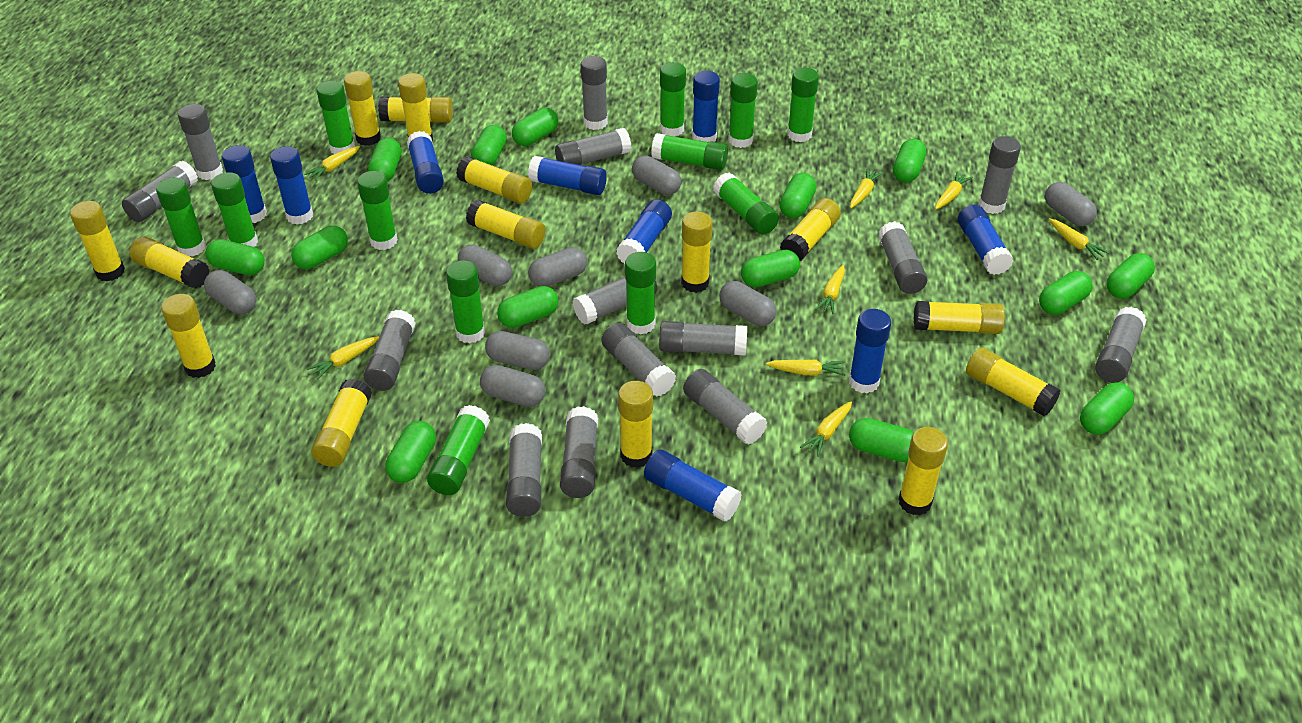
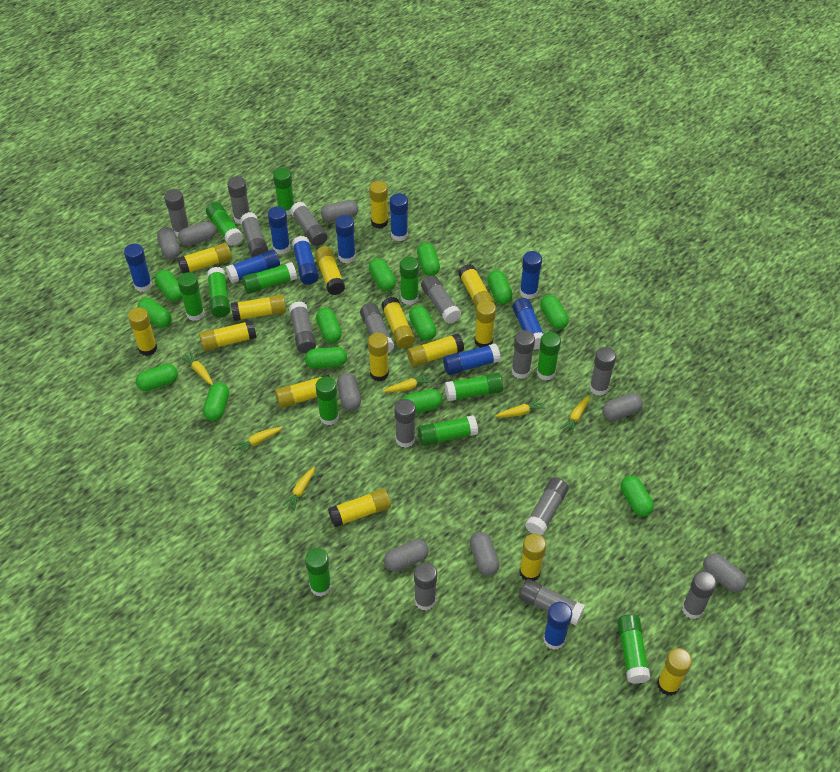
blue glue stick: [222,145,267,223] [270,146,313,224] [407,131,444,194] [528,156,607,195] [616,199,672,264] [644,450,742,522] [692,71,720,142] [849,309,891,393] [958,205,1013,275] = 9 -> [124,244,152,292] [226,249,280,283] [268,206,290,255] [292,236,319,285] [335,215,356,263] [390,193,408,241] [443,344,501,375] [512,298,544,350] [520,251,542,299] [543,602,572,650] = 10
green capsule: [206,239,265,275] [291,226,348,269] [368,138,402,181] [385,421,436,483] [471,125,507,166] [497,286,558,328] [512,108,558,146] [741,250,800,287] [779,173,816,218] [849,418,914,462] [893,139,926,182] [1039,271,1093,315] [1080,382,1134,435] [1107,253,1155,299] = 14 -> [136,364,178,391] [137,298,172,328] [155,270,182,302] [203,382,229,421] [305,347,347,369] [316,308,342,343] [369,258,396,291] [401,389,442,413] [409,306,437,340] [417,243,440,276] [487,270,513,304] [540,295,569,329] [621,476,654,516] = 13
yellow carrot: [304,146,360,181] [307,336,379,380] [766,359,845,376] [800,402,852,457] [815,265,845,314] [850,168,883,208] [935,171,973,209] [1049,218,1109,260] = 8 -> [180,351,213,385] [233,427,283,454] [282,467,315,511] [383,373,432,392] [495,398,545,417] [561,395,590,434] = 6

